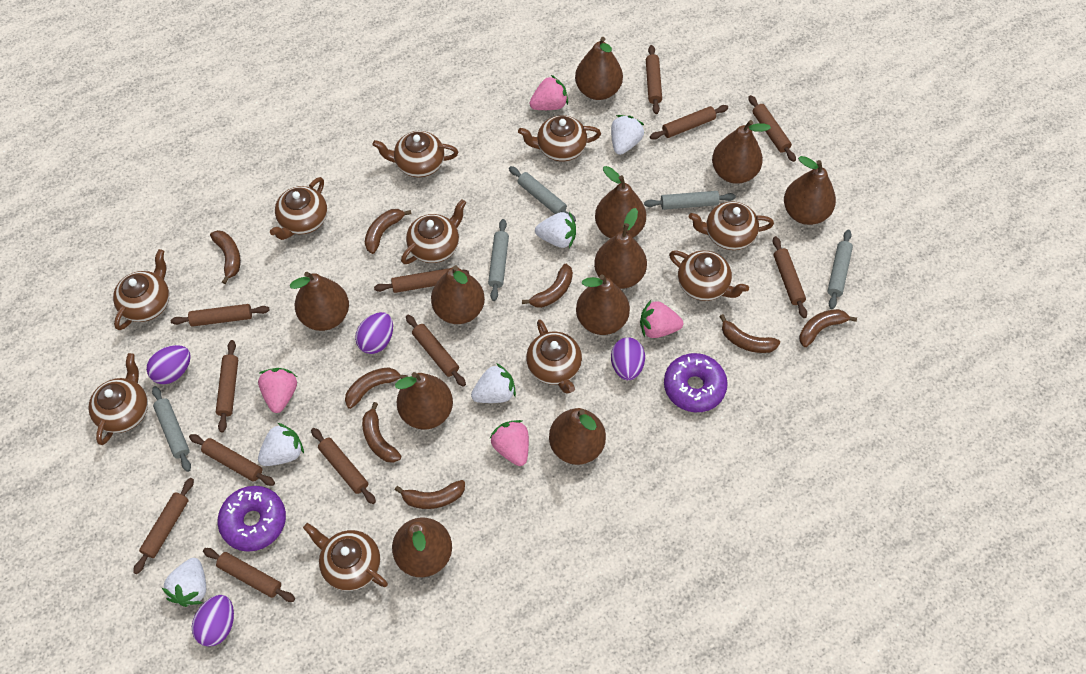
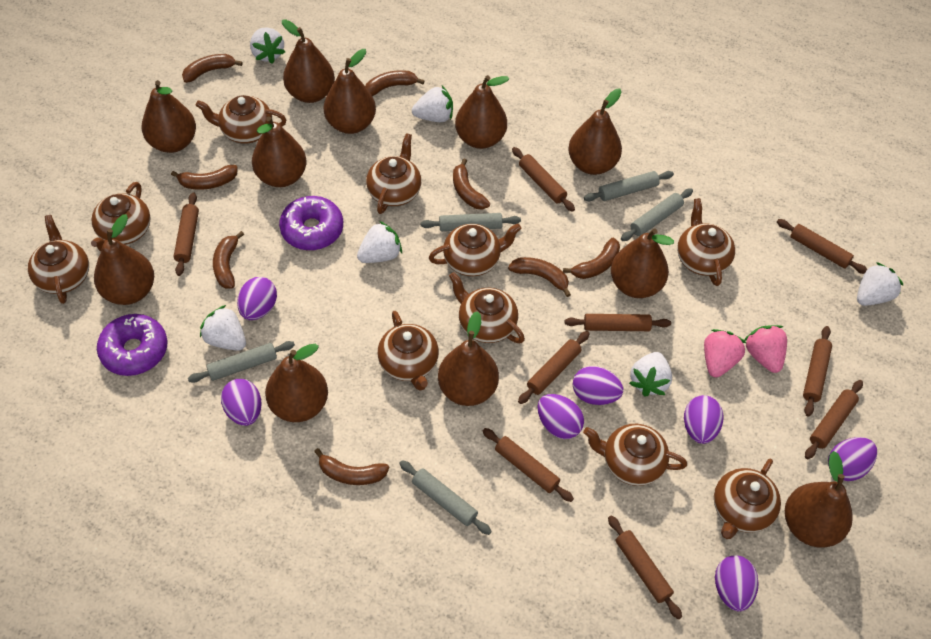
brown rolling pin: [133,478,194,574] [171,304,270,327] [189,434,275,486] [203,548,295,602] [216,340,238,432] [311,428,376,504] [374,268,469,293] [406,315,466,387] [646,45,662,114] [650,105,728,140] [748,95,796,162] [772,236,807,318] = 12 -> [174,192,199,276] [483,428,574,502] [512,147,575,212] [518,331,590,404] [565,314,671,331] [608,515,682,619] [777,219,868,274] [803,326,832,416] [805,380,863,459] = 9
pink strawberry: [258,368,297,413] [490,420,529,466] [530,75,568,110] [640,300,683,338] = 4 -> [704,329,746,377] [744,325,787,373] = 2
purple egg: [146,345,191,384] [192,595,234,647] [355,312,393,354] [611,337,645,380] = 4 -> [221,379,262,426] [237,277,277,320] [537,394,584,439] [573,366,623,405] [684,395,724,444] [715,556,759,611] [828,437,877,481] = 7
white strawberry: [162,558,206,607] [258,423,304,466] [471,363,516,403] [535,212,576,248] [611,115,644,155] = 5 -> [200,305,246,351] [250,27,285,64] [357,221,402,263] [412,86,453,122] [629,352,672,397] [857,262,903,306] = 6

